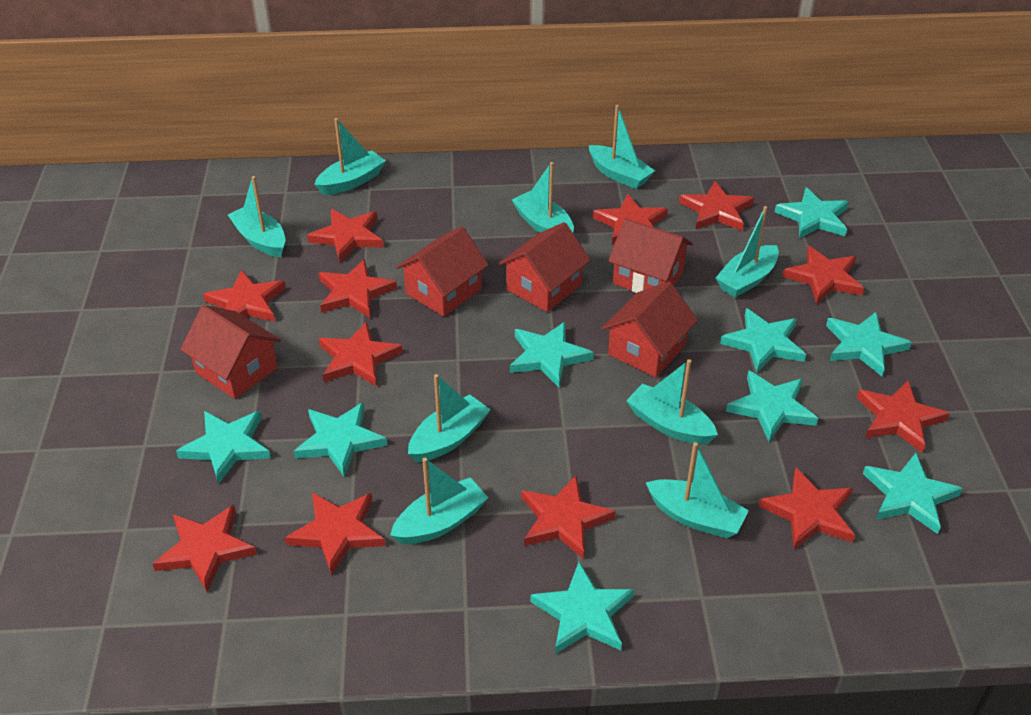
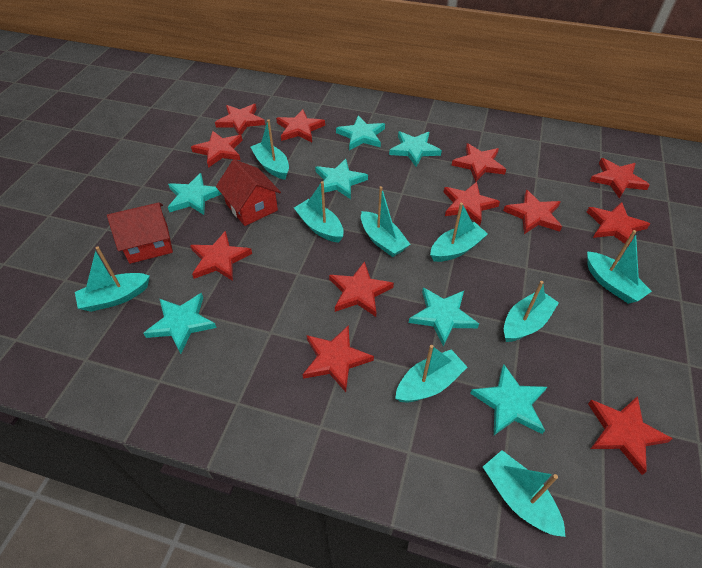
red house: [180,305,281,399] [396,227,488,317] [499,222,591,312] [602,281,698,378] [608,218,693,293] = 5 -> [107,202,173,264] [216,159,281,226] = 2
turquoise star: [176,411,271,484] [294,402,387,477] [510,322,594,387] [531,562,634,654] [720,308,806,373] [726,370,818,442] [775,187,849,239] [826,312,912,376] [863,453,963,534] = 9 -> [143,293,217,354] [168,173,221,215] [315,159,368,199] [336,116,385,150] [389,131,442,167] [409,287,479,347] [470,364,547,435] = 7

